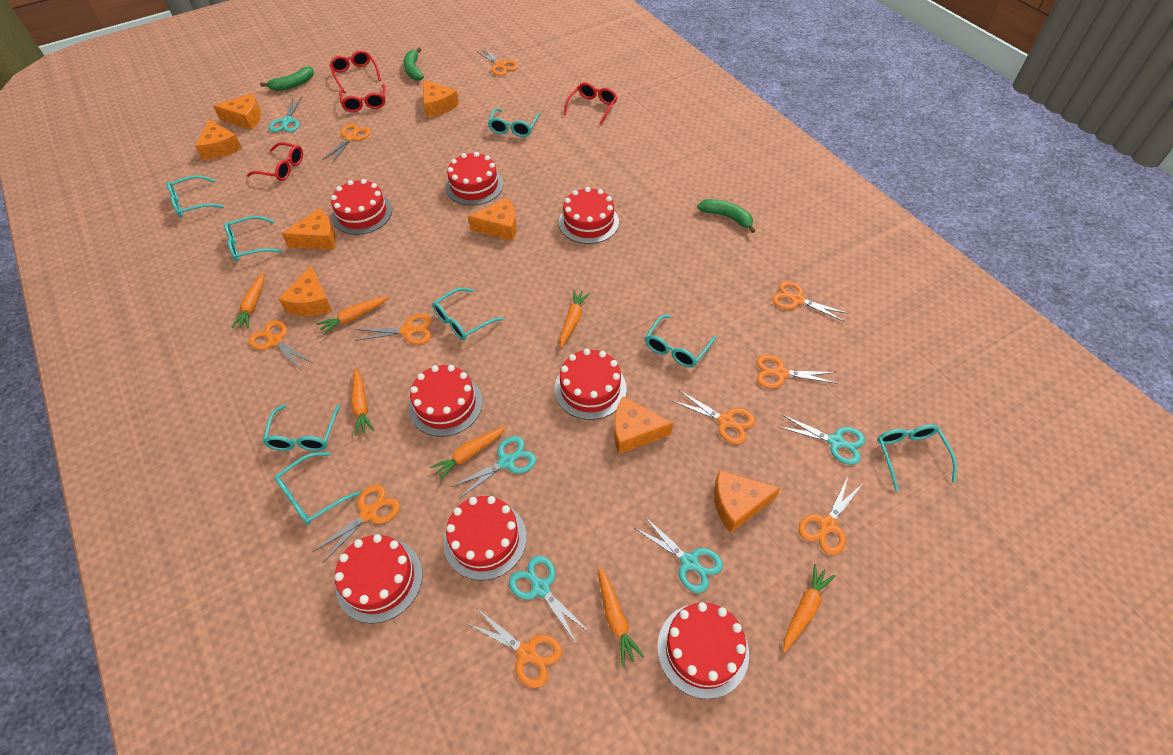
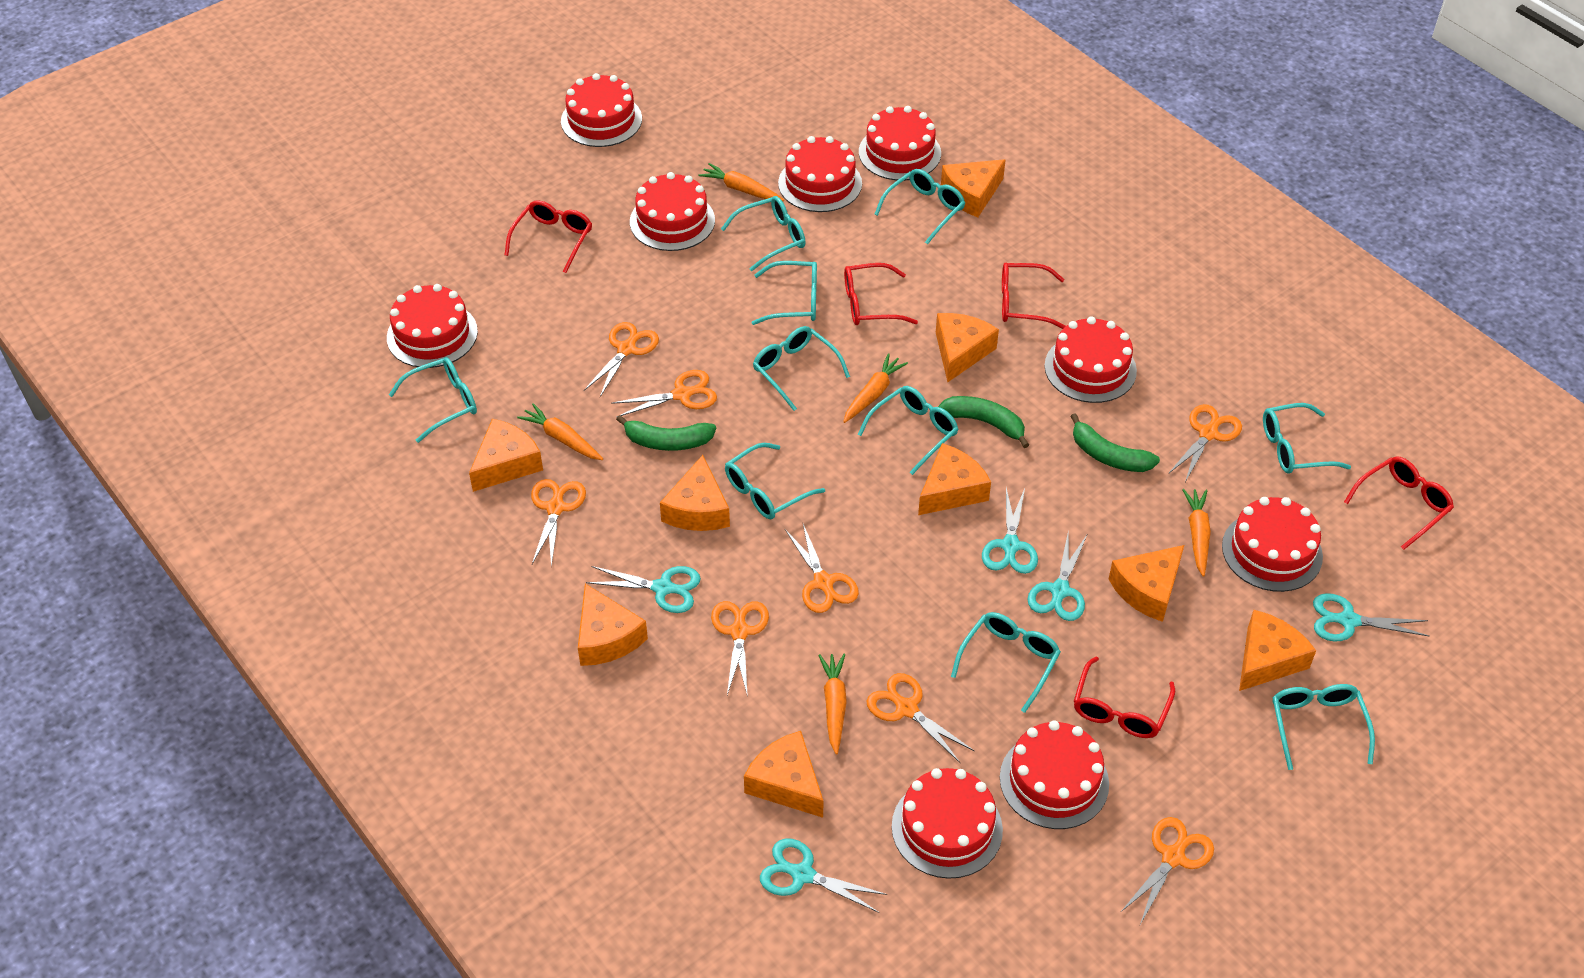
orange carrot: [231,272,264,328] [317,296,389,335] [351,368,375,436] [430,426,506,481] [560,289,590,348] [598,567,644,666] [783,564,835,653] = 7 -> [517,403,603,460] [698,163,784,201] [818,654,847,754] [843,353,908,423] [1182,489,1211,577] = 5
orange cheese: [195,119,242,160] [213,93,261,130] [279,265,332,316] [282,208,336,250] [423,80,459,118] [468,198,517,241] [614,397,673,454] [714,470,780,533] = 8 -> [469,419,543,492] [578,584,648,666] [660,455,730,531] [744,731,824,818] [918,443,991,515] [936,313,999,382] [941,159,1006,217] [1109,545,1184,622] [1239,610,1316,691] = 9
orange scissors: [249,320,313,370] [313,484,400,563] [322,124,371,163] [355,314,432,344] [466,609,562,688] [475,48,518,76] [672,390,755,444] [756,355,838,388] [772,281,849,322] [799,477,861,555] = 10 -> [531,479,586,567] [584,322,659,397] [611,370,717,417] [711,601,769,697] [785,524,859,613] [867,673,974,763] [1121,817,1214,924] [1168,404,1242,482] = 8
red cake: [331,179,392,235] [335,534,423,624] [409,365,483,437] [443,496,527,580] [445,152,503,205] [554,349,627,420] [559,187,619,244] [657,602,749,699] = 8 -> [387,284,478,368] [561,73,642,147] [630,172,715,251] [778,136,862,212] [859,106,941,181] [892,768,1003,879] [1000,721,1109,829] [1044,316,1137,403] [1222,497,1323,592] = 9
red glasses: [247,142,303,181] [329,50,381,90] [339,84,385,112] [563,82,617,125] = 4 -> [504,200,592,273] [844,263,918,325] [1002,263,1066,329] [1074,656,1175,738] [1344,457,1454,550] = 5
turquoise glasses: [166,175,224,218] [224,216,282,261] [263,404,340,451] [274,452,360,525] [432,288,504,341] [488,108,540,137] [645,315,716,368] [877,424,957,491] = 8 -> [389,357,477,443] [721,196,805,271] [725,443,825,519] [752,261,817,325] [753,326,850,411] [857,386,959,475] [874,169,965,245] [951,612,1061,713] [1263,403,1351,474] [1272,684,1375,770] = 10

